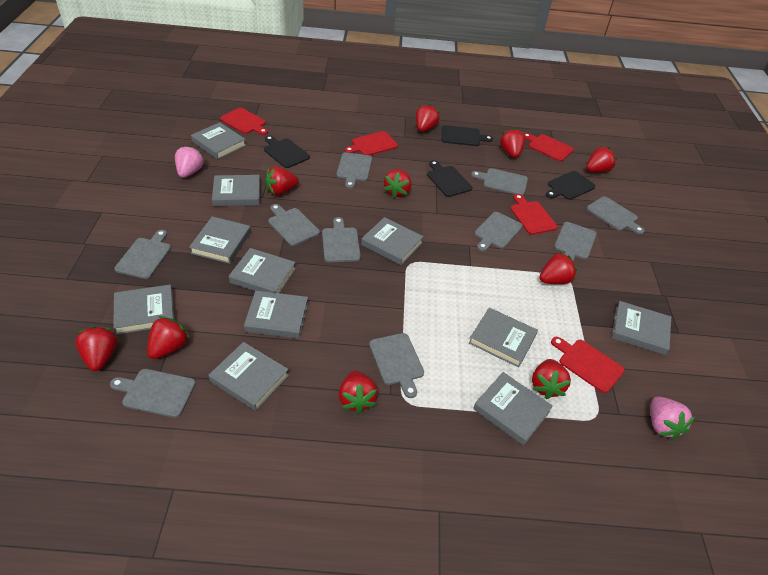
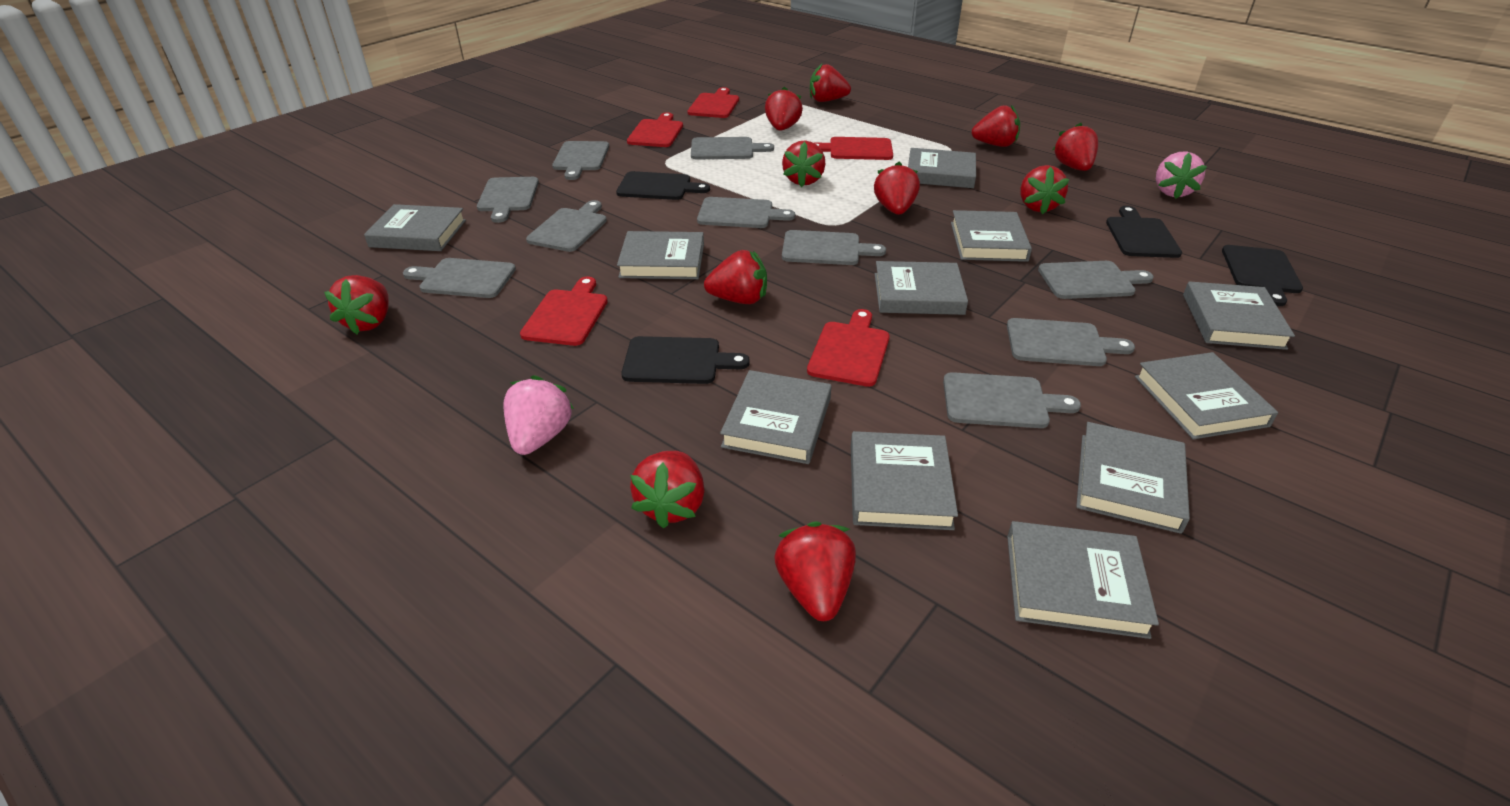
red strawberry: [75,326,117,371] [147,316,190,359] [265,166,299,195] [339,370,378,413] [383,169,411,198] [416,104,440,132] [500,128,526,158] [532,359,571,399] [539,252,577,284] [586,146,617,173] = 10 -> [324,275,389,334] [630,451,705,529] [704,250,767,304] [765,86,803,130] [774,521,856,621] [782,140,826,187] [810,64,851,102] [874,162,920,215] [971,105,1020,147] [1021,165,1069,214] [1053,123,1098,171] = 11

